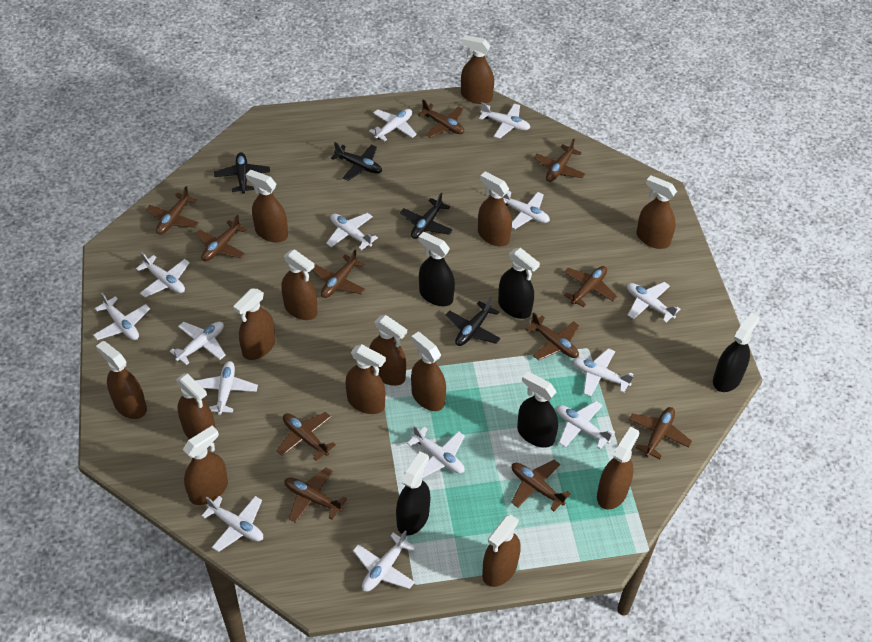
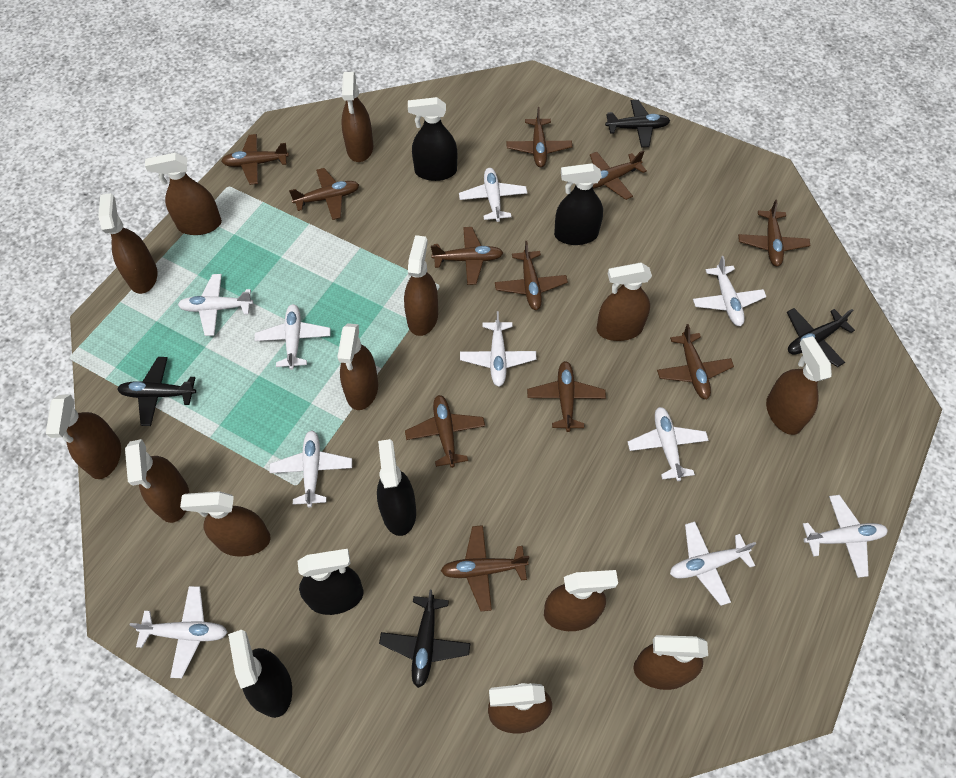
brown spray bottle: [96,341,147,419] [177,373,216,442] [183,426,228,505] [233,288,276,360] [246,170,288,242] [281,249,318,320] [345,344,386,414] [369,315,407,386] [411,332,446,411] [461,35,494,104] [478,171,512,246] [482,515,521,587] [597,426,639,510] [636,175,677,249] = 14 -> [46,394,121,479] [98,193,158,294] [125,439,189,523] [145,153,222,235] [180,491,271,557] [337,323,378,410] [341,72,373,162] [404,235,438,336] [488,683,552,733] [544,570,618,631] [597,263,652,341] [634,635,708,690] [766,336,832,435] = 13
white plane: [93,293,150,340] [136,252,190,297] [170,322,226,365] [195,361,258,415] [202,496,263,552] [326,213,378,250] [353,530,416,592] [369,109,417,141] [407,425,465,478] [479,102,530,139] [503,191,550,229] [556,401,615,449] [573,348,634,397] [627,282,680,323] = 14 -> [130,586,228,678] [178,274,253,336] [255,304,331,370] [270,430,352,508] [459,168,527,222] [460,311,536,387] [628,407,709,481] [670,521,756,606] [693,256,767,326] [803,495,888,578] = 10

